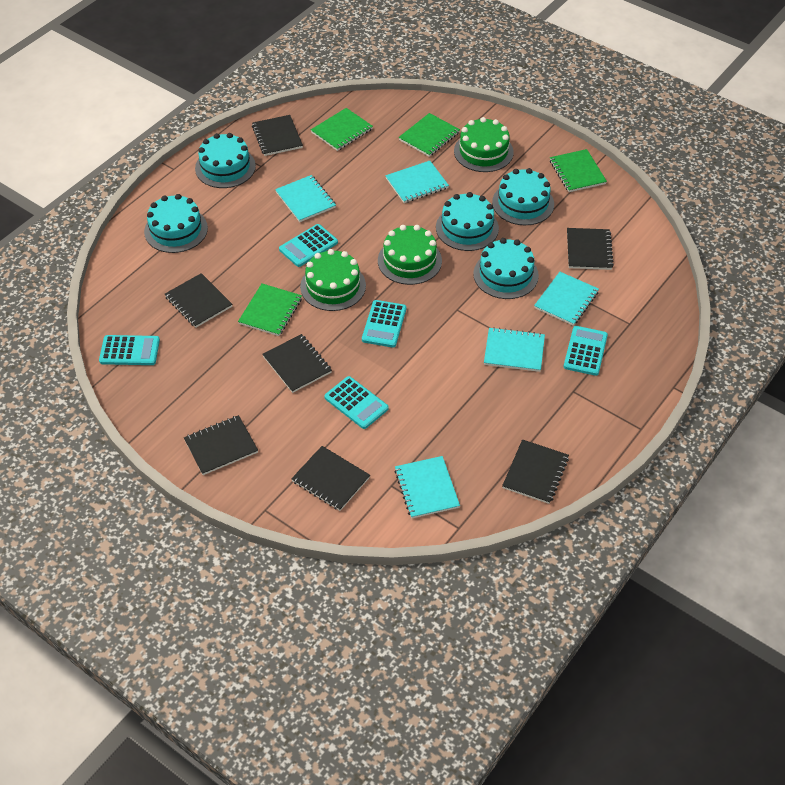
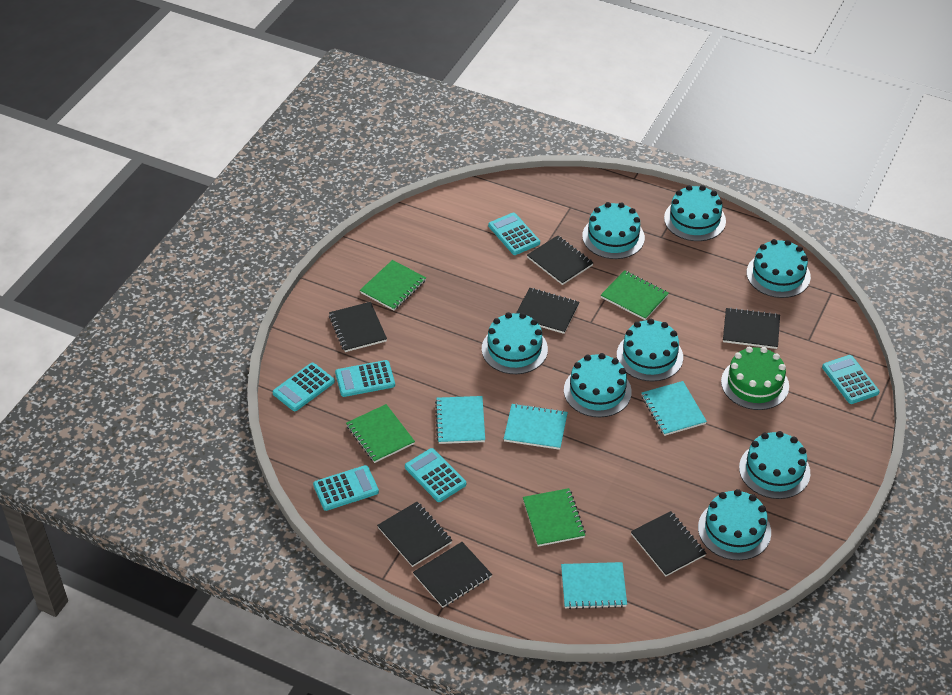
green cake: [300,249,366,311] [378,225,442,285] [454,117,514,172] = 3 -> [721,346,789,410] = 1
turquoise cake: [144,194,208,253] [195,133,256,188] [436,192,499,251] [473,238,539,299] [492,168,554,225] = 5 -> [482,312,548,374] [564,353,632,417] [582,202,645,259] [617,318,683,381] [664,185,726,241] [698,489,771,560] [739,431,810,499] [747,239,811,298] = 8
turquoise calculator: [99,335,160,365] [279,224,338,267] [324,376,389,429] [362,300,406,348] [564,326,608,376] = 5 -> [272,363,335,411] [313,465,379,511] [335,360,395,397] [405,448,466,502] [488,213,540,255] [822,355,879,404] = 6
turquoise notebook: [275,175,336,222] [385,161,449,203] [395,456,460,519] [484,327,545,372] [534,272,599,326] = 5 -> [435,396,485,444] [504,403,568,450] [561,562,627,609] [641,381,707,436] = 4

